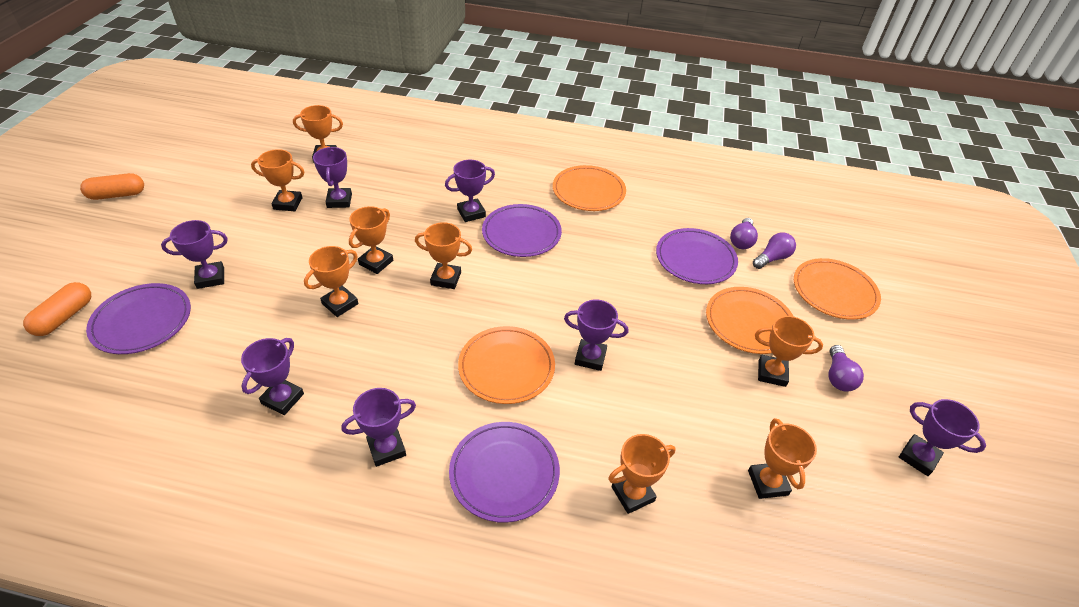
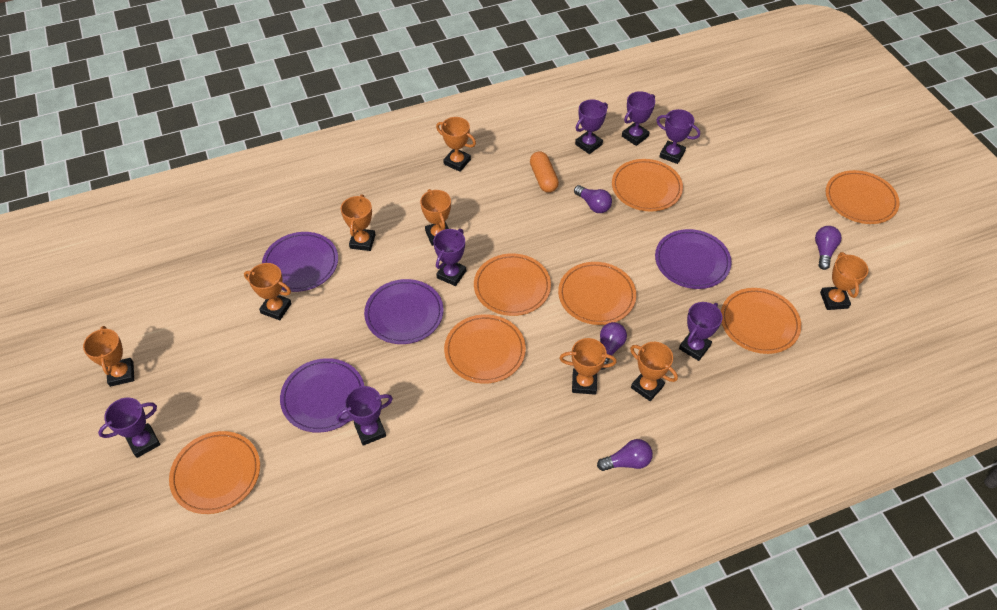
orange capsule: [23,282,91,336] [80,173,144,200] = 2 -> [530,151,559,193] = 1
orange plate: [458,326,555,404] [553,165,626,211] [706,287,793,354] [794,258,881,320] = 4 -> [169,431,260,514] [444,314,526,384] [474,253,551,316] [558,262,636,325] [612,159,683,211] [721,288,801,354] [826,170,900,224] = 7
purple light bulb: [730,218,758,249] [753,232,796,269] [829,345,864,392] = 3 -> [574,185,612,213] [597,439,653,471] [600,322,627,370] [815,226,842,270] = 4

